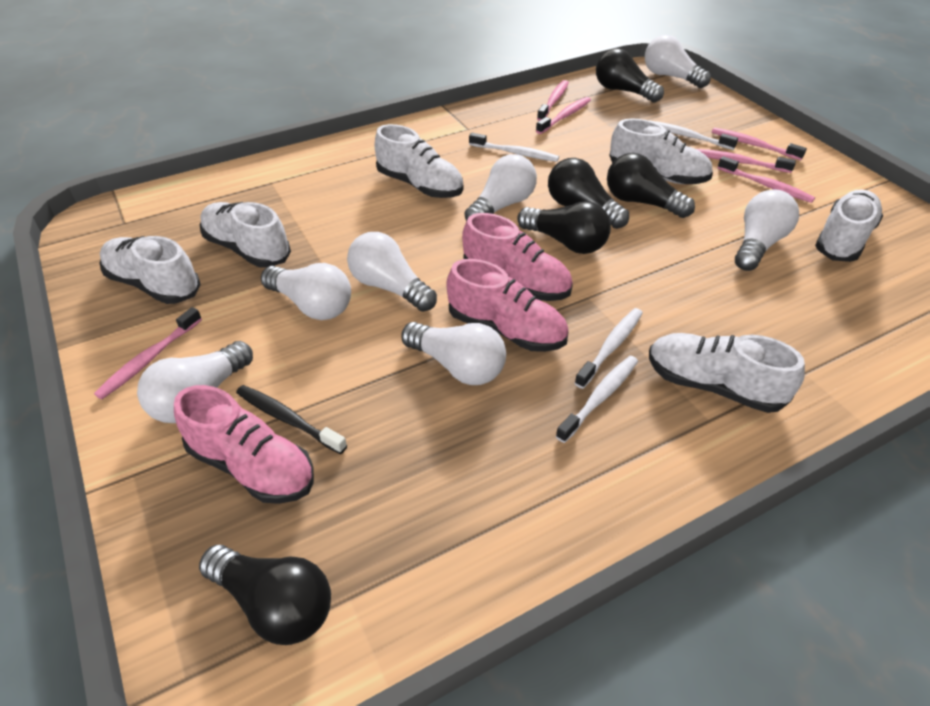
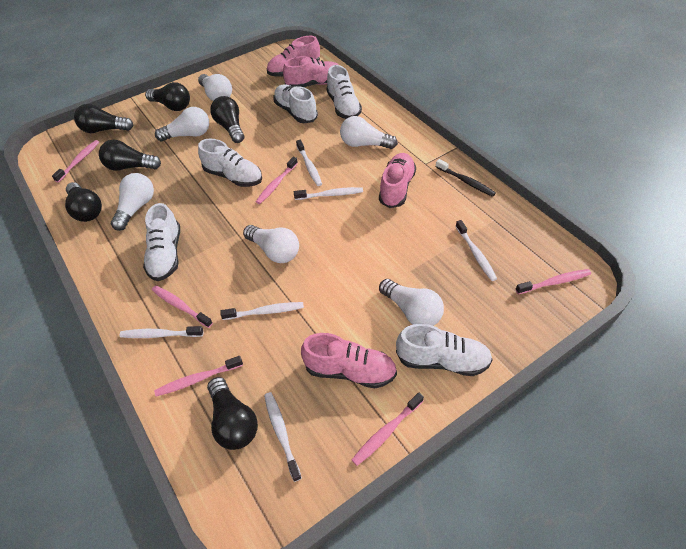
black light bulb: [199,545,331,645] [517,201,611,254] [548,158,629,229] [596,48,664,103] [607,153,695,218] = 5 -> [65,182,102,222] [74,104,133,133] [99,140,161,171] [145,82,190,111] [207,377,258,450] [210,96,244,143] = 6
pink shoe: [174,385,314,504] [446,259,569,352] [462,213,573,301] = 3 -> [267,36,320,77] [283,56,338,87] [301,333,397,388] [379,153,416,208] = 4
white light bulb: [137,341,253,423] [261,263,351,320] [347,232,437,312] [401,322,506,385] [464,154,537,221] [645,35,711,88] [735,189,799,271] = 7 -> [111,173,154,231] [155,107,209,141] [198,74,232,101] [243,225,299,263] [340,116,398,149] [379,279,444,326] = 6
white shoe: [100,236,201,304] [200,202,291,268] [375,124,463,198] [609,119,713,184] [649,333,805,413] [815,190,883,262] = 6 -> [143,203,180,281] [198,139,262,187] [274,85,318,123] [326,65,362,119] [396,324,493,376] = 5
white toothbrush: [469,133,559,162] [556,356,638,443] [575,308,643,389] [649,120,738,150] = 4 -> [119,326,204,338] [220,302,304,320] [264,392,302,482] [294,187,363,200] [296,140,322,186] [455,220,497,281] = 6

